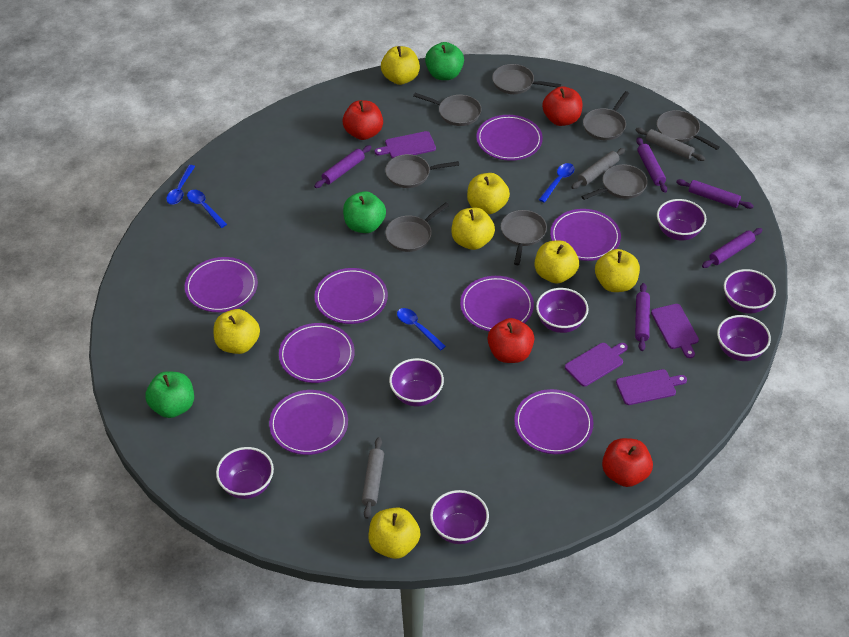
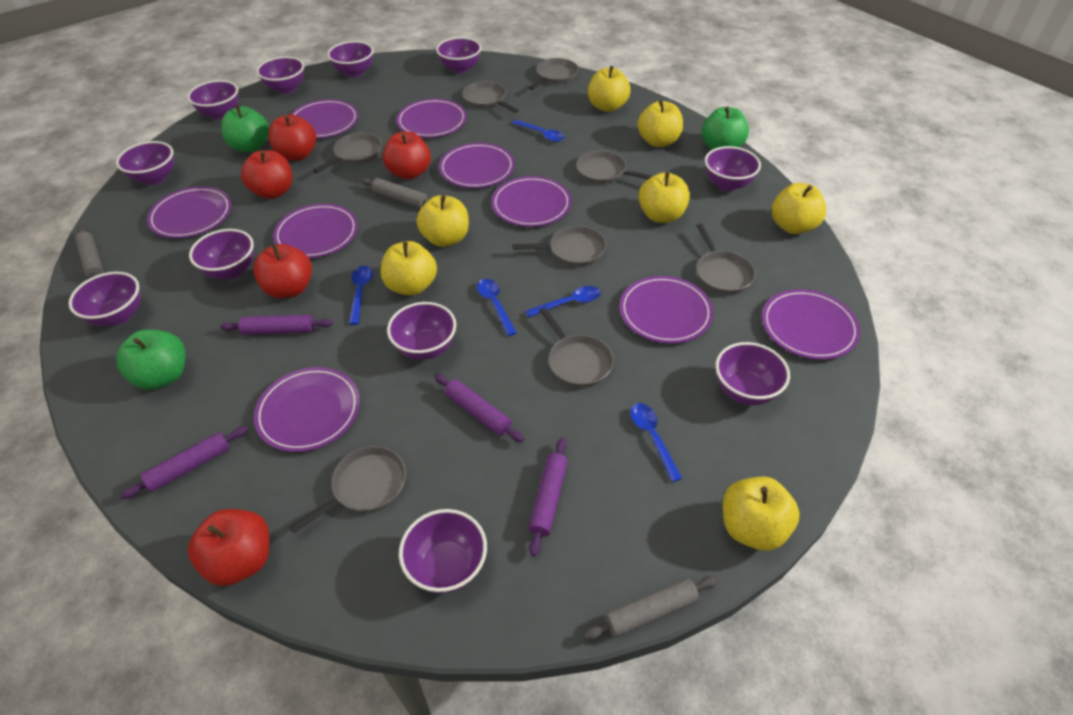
blue spoon: [166,165,195,204] [187,190,227,228] [397,308,446,351] [539,163,575,203] = 4 -> [349,266,373,325] [477,279,517,336] [512,120,565,142] [525,286,601,318] [630,403,682,482] = 5
purple bowl: [216,447,274,499] [389,358,444,406] [430,490,489,544] [536,288,589,333] [657,199,707,241] [717,315,771,361] [724,269,776,314] = 7 -> [68,272,141,326] [116,141,174,185] [187,80,238,119] [189,229,254,280] [256,56,304,94] [327,41,373,77] [387,302,456,360] [399,509,487,594] [436,37,481,73] [705,146,761,191] [715,342,790,405] = 11
purple cutting board: [375,131,436,159] [565,343,628,387] [616,369,687,405] [651,304,699,358] = 4 -> none = 0
purple plate: [185,257,258,312] [269,390,348,455] [279,323,355,383] [314,268,388,324] [460,276,534,331] [476,115,543,161] [514,389,593,454] [550,209,621,261] = 8 -> [147,186,232,238] [254,367,360,452] [273,204,358,258] [291,99,359,138] [396,99,467,138] [439,143,515,188] [491,176,571,227] [620,276,713,343] [762,289,860,360] = 9
purple rolling pin: [314,145,372,188] [635,283,650,351] [636,137,667,193] [676,179,754,209] [702,228,762,268] = 5 -> [120,426,248,499] [220,315,333,335] [434,374,524,443] [529,438,568,556] = 4
red apple: [343,100,383,140] [488,318,534,363] [542,86,583,126] [602,438,653,487] = 4 -> [188,509,269,586] [241,150,292,199] [253,244,312,298] [268,114,316,161] [383,131,431,179] = 5

